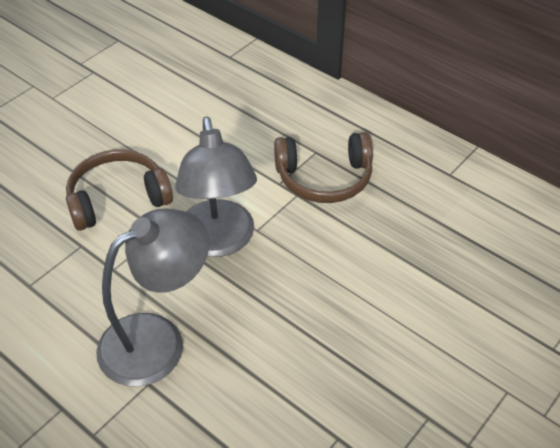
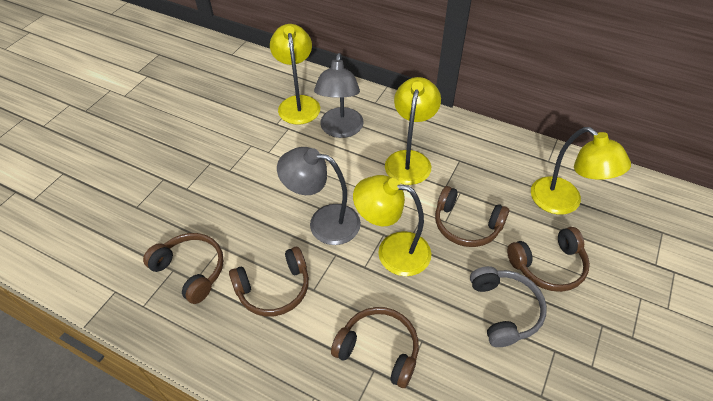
brown headphones: [66,149,173,231] [274,132,373,203] = 2 -> [143,233,224,304] [229,247,309,317] [331,307,419,388] [435,186,509,247] [507,227,590,292] = 5
grey headphones: none = 0 -> [470,266,547,347] = 1
yellow lamp: none = 0 -> [270,24,320,125] [353,175,431,276] [385,77,441,185] [531,127,631,215] = 4

